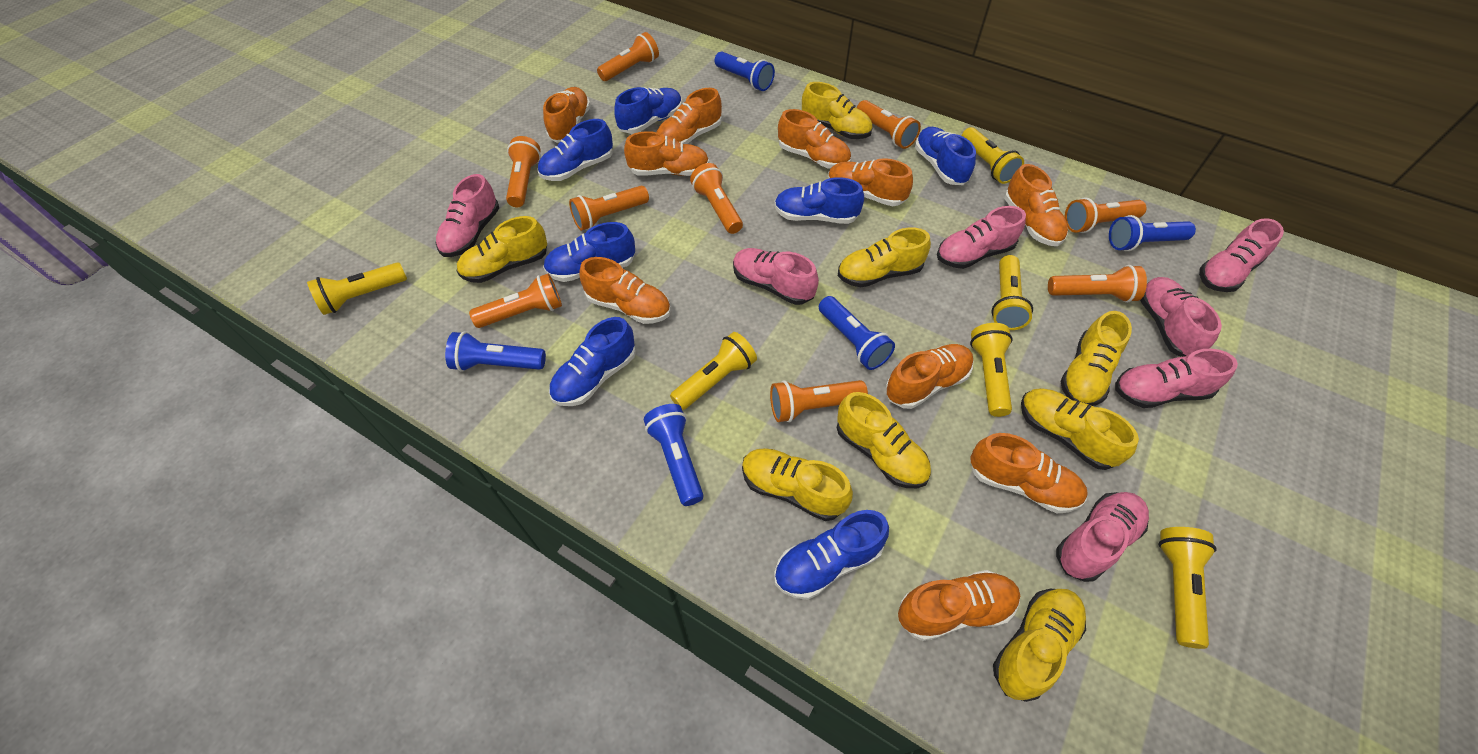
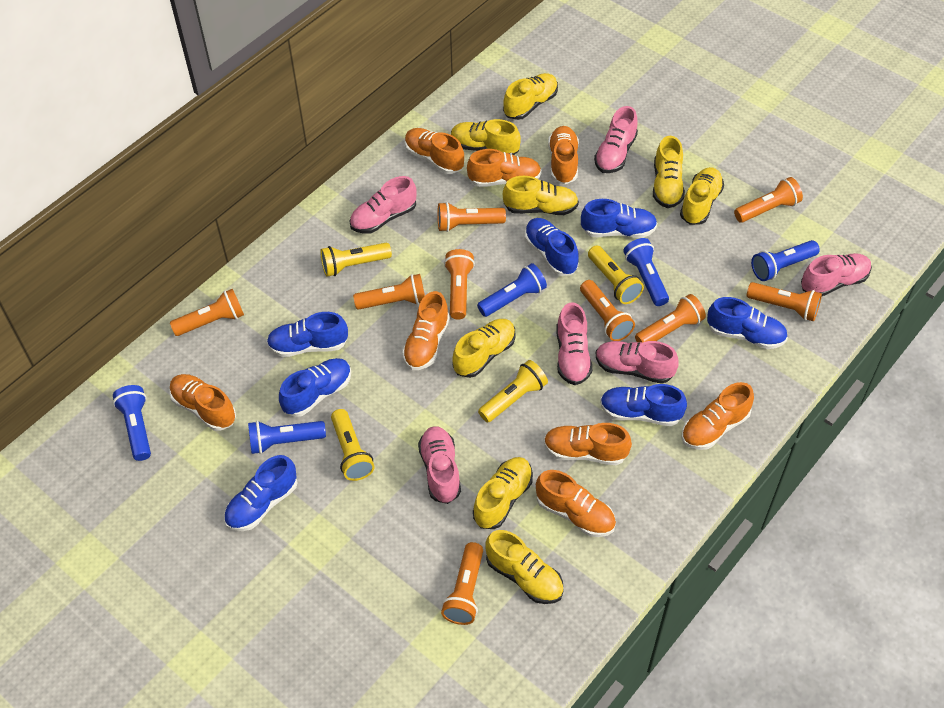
orange shoe: [543,87,591,143] [579,257,671,324] [624,131,709,176] [657,88,722,144] [778,109,851,169] [828,158,913,206] [885,344,974,409] [898,570,1020,641] [970,433,1088,513] [1004,164,1068,246] = 10 -> [169,374,236,431] [402,291,450,370] [405,128,464,174] [467,149,542,187] [536,470,616,537] [544,423,632,465] [548,126,579,184] [682,382,754,450] = 8
pink shoe: [436,174,499,257] [733,248,819,305] [937,206,1026,269] [1056,492,1149,582] [1115,349,1238,408] [1140,277,1222,357] [1199,218,1284,292] = 7 -> [350,176,417,234] [418,426,461,504] [556,302,592,385] [594,106,638,173] [596,341,679,384] [801,253,872,296] = 6
yellow flashlight: [307,263,407,315] [670,332,757,410] [962,127,1024,184] [970,323,1013,417] [991,255,1033,330] [1158,527,1217,649] = 6 -> [320,243,392,277] [331,409,374,481] [478,360,548,423] [588,245,644,304] = 4

